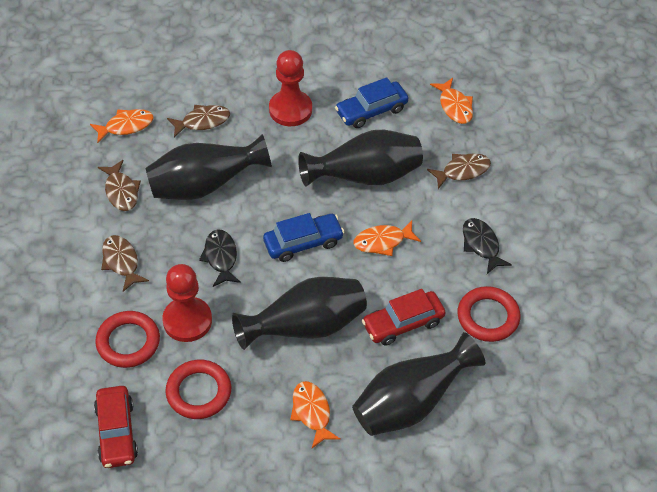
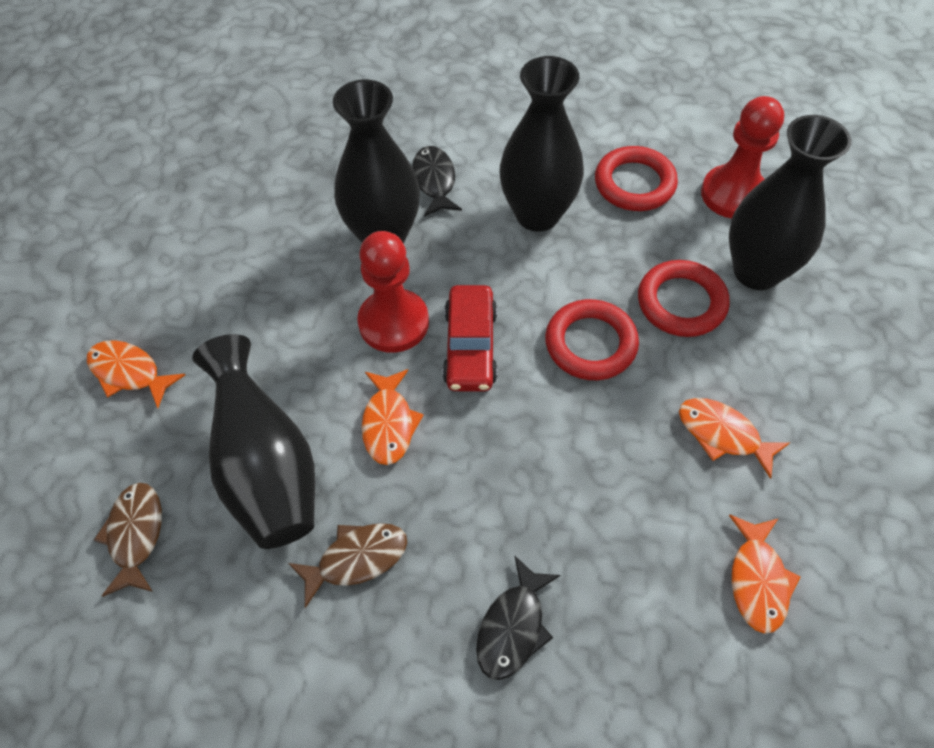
blue car: [263,213,344,262] [335,77,408,128] = 2 -> none = 0
brown fish: [98,160,141,211] [101,235,149,292] [167,105,230,137] [427,153,491,189] = 4 -> [94,483,162,597] [288,523,407,608] = 2
red car: [94,386,138,468] [362,289,446,345] = 2 -> [442,285,498,391] = 1

